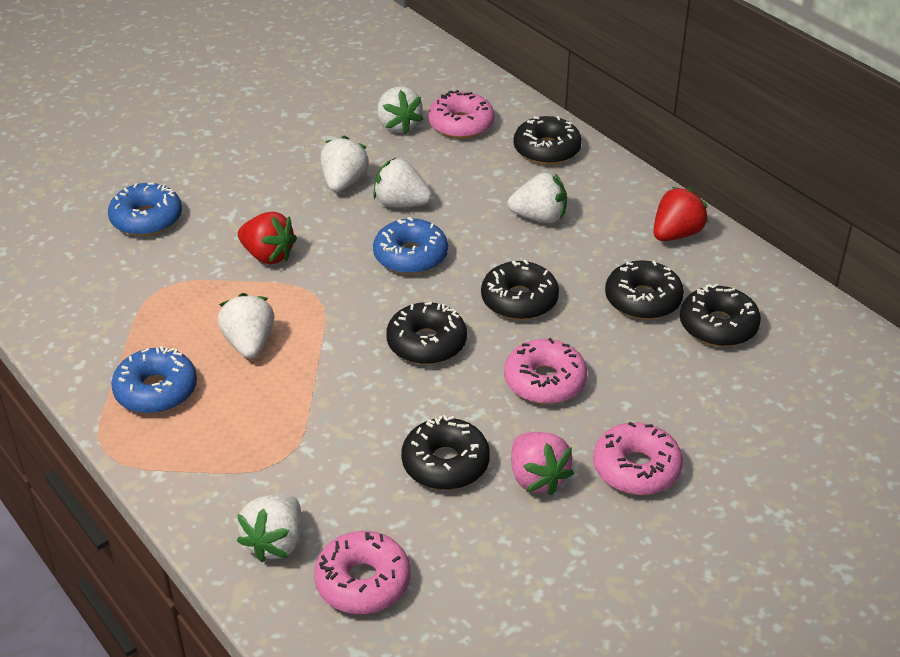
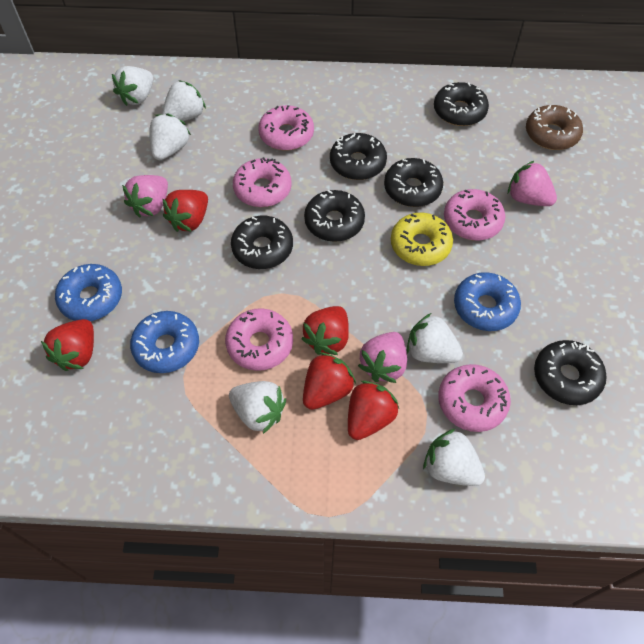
brown donut: none = 0 -> [526,105,583,150] = 1
pink donut: [314,531,410,614] [428,90,495,139] [504,338,587,404] [593,422,683,495] = 4 -> [225,308,293,371] [233,157,292,207] [258,105,314,151] [438,364,511,432] [444,189,505,241] = 5
pink strawberry: [511,432,574,496] = 1 -> [122,175,168,218] [358,332,407,383] [508,161,557,206] = 3
red strawberry: [238,212,297,264] [653,187,709,241] = 2 -> [41,319,94,371] [162,190,208,232] [301,306,349,355] [303,352,356,410] [348,381,399,440] = 5
yellow donut: none = 0 -> [391,213,453,266] = 1

